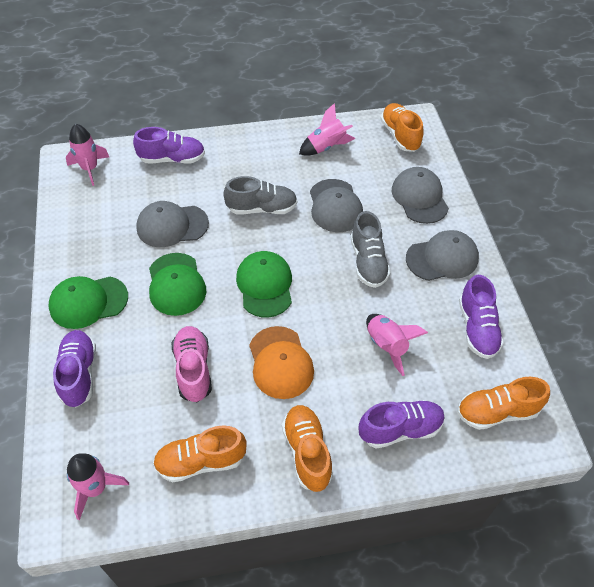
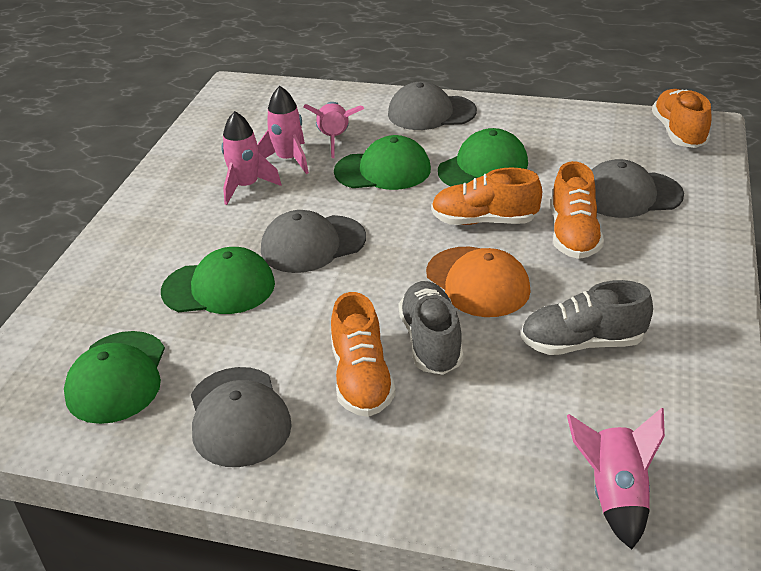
green cap: [48,276,128,329] [149,253,206,316] [236,251,292,317] = 3 -> [64,331,165,424] [161,247,275,314] [334,135,431,190] [438,128,528,186] = 4
pink shoe: [171,326,212,402] = 1 -> none = 0
purple shoe: [53,330,96,407] [133,127,205,164] [359,400,445,449] [459,275,504,359] = 4 -> none = 0

